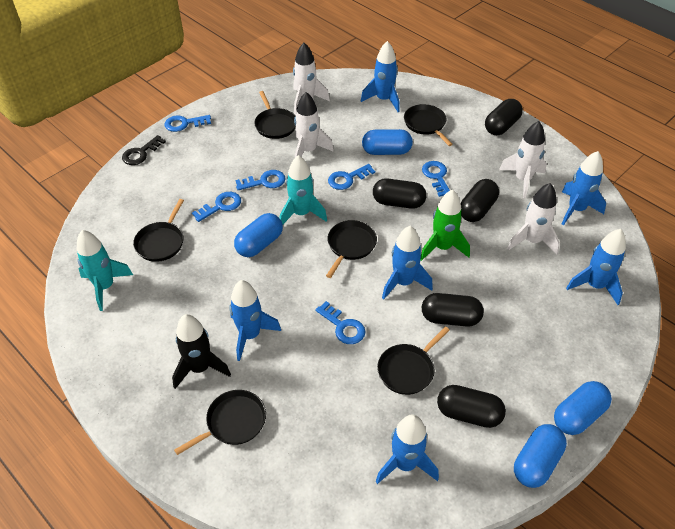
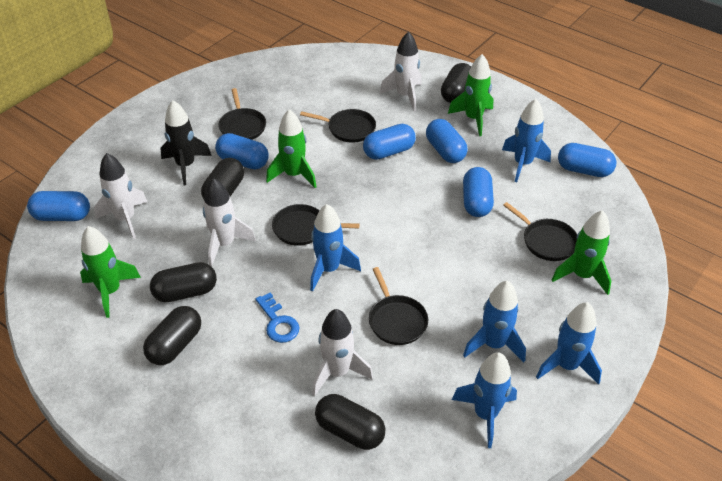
black key: [122,135,166,165] = 1 -> none = 0
black pan: [133,199,184,262] [174,390,266,455] [254,91,296,139] [326,220,377,278] [377,327,450,395] [404,104,453,146] = 6 -> [218,88,266,140] [272,204,360,246] [300,109,376,142] [369,267,428,345] [503,202,577,261] = 5
blue capsule: [234,213,283,257] [362,129,413,155] [514,424,567,488] [554,381,612,435] = 4 -> [27,191,90,221] [215,133,269,169] [363,124,416,160] [426,119,468,163] [463,167,494,217] [558,143,616,177] = 6
blue key: [165,115,211,132] [192,192,241,222] [235,170,286,190] [315,301,366,344] [328,164,375,190] [422,161,450,197] = 6 -> [256,293,300,343] = 1
blue rocket: [229,280,281,361] [361,41,400,112] [376,415,439,484] [382,226,433,299] [562,151,606,225] [566,229,626,305] = 6 -> [310,204,361,291] [452,352,517,448] [463,280,526,362] [502,99,551,182] [536,302,602,385] = 5
green rocket: [420,190,470,261] = 1 -> [80,226,141,318] [266,109,317,188] [448,54,493,136] [552,210,611,295] = 4
turquoise rocket: [77,230,133,311] [280,155,327,224] = 2 -> none = 0

